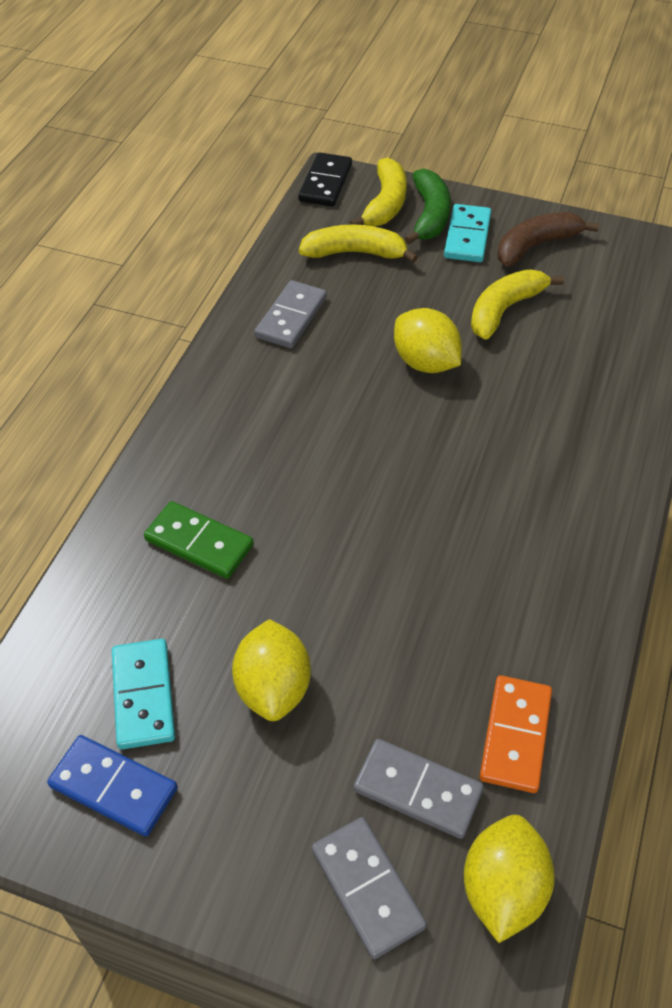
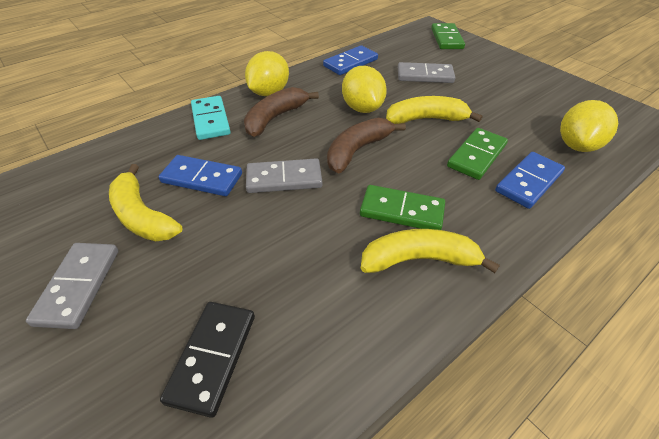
blue domino: [47,735,177,837] = 1 -> [159,155,242,196] [323,45,378,75] [495,152,565,209] = 3
brown banana: [498,212,599,266] = 1 -> [244,87,319,137] [327,118,406,173] = 2
green banana: [404,168,451,245] = 1 -> none = 0
green domino: [144,501,254,579] = 1 -> [360,185,445,230] [431,23,465,49] [447,128,508,180] = 3
orange domino: [480,675,552,793] = 1 -> none = 0
turquoise domino: [112,639,175,750] [444,204,491,262] = 2 -> [191,96,231,140] = 1

